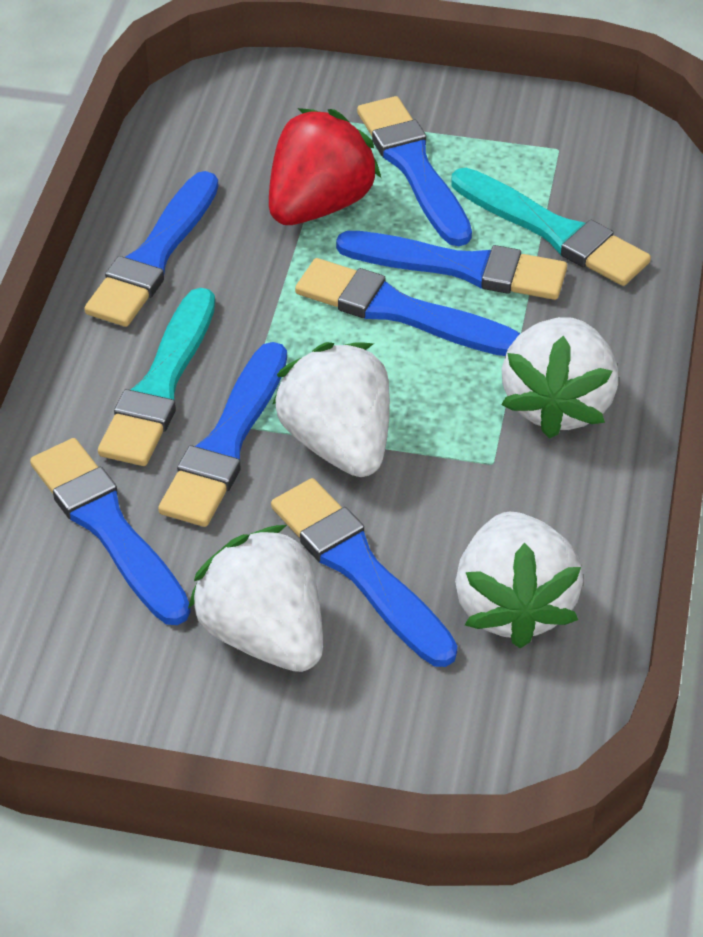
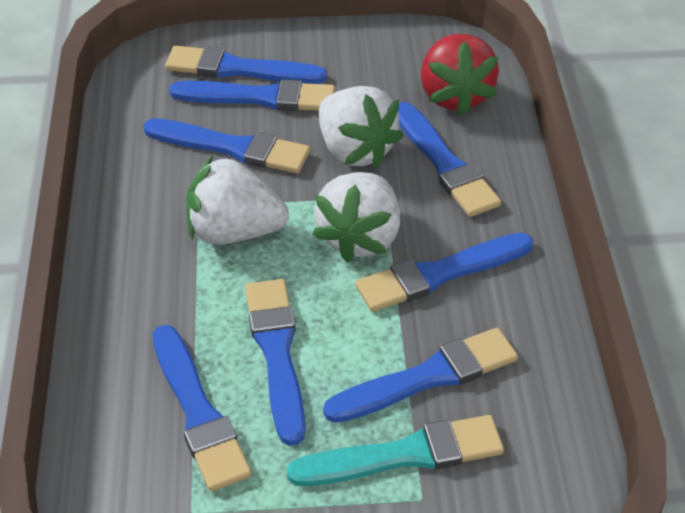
blue brush: [30,438,191,625] [84,171,219,327] [158,342,287,527] [271,478,458,667] [295,258,521,356] [336,231,567,300] [357,96,472,246] = 7 -> [143,118,310,173] [153,325,252,492] [165,45,327,84] [169,79,335,111] [245,279,306,446] [323,328,518,423] [355,233,533,312] [398,102,501,217] = 8
turquoise brush: [98,288,215,466] [451,168,651,286] = 2 -> [287,415,504,486] = 1
white strawberry: [188,525,323,672] [272,342,390,477] [455,512,583,648] [501,317,618,439] = 4 -> [186,155,289,245] [312,172,400,263] [319,86,404,168] = 3

